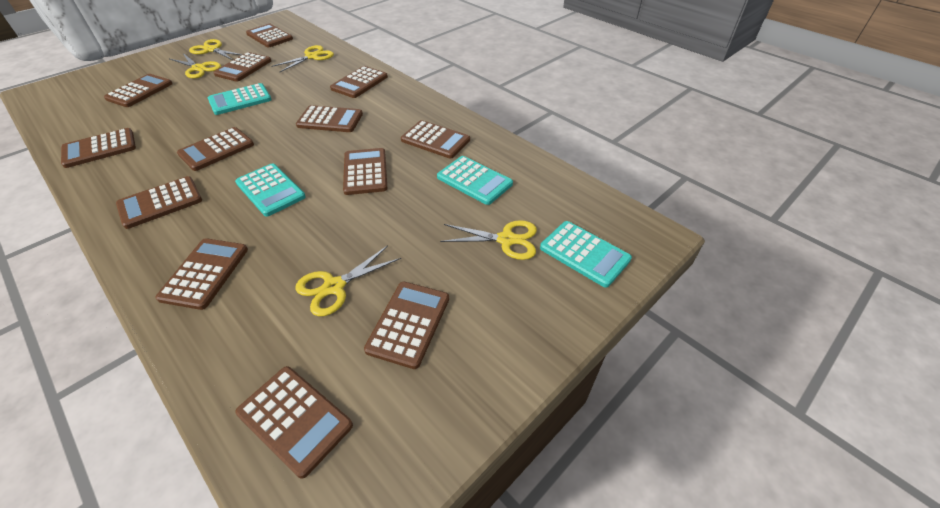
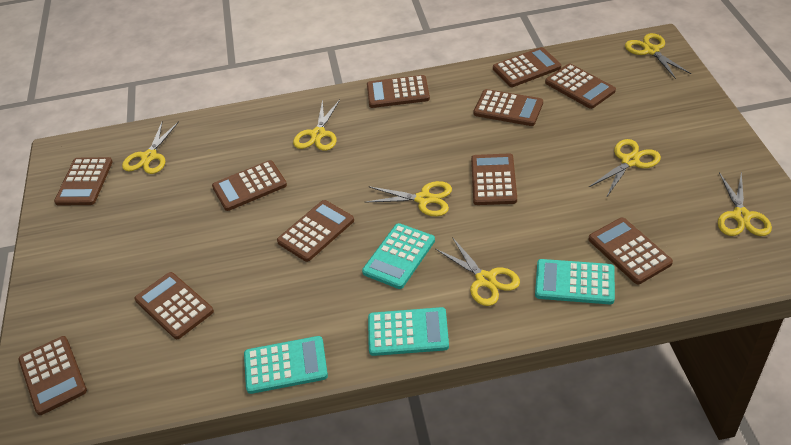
brown calculator: [61,128,136,168] [104,74,173,107] [116,176,202,229] [155,238,248,310] [177,127,254,171] [213,52,271,82] [235,366,353,479] [246,24,293,48] [296,105,363,132] [330,66,388,98] [343,148,387,195] [364,282,449,369] [401,120,470,159] = 13 -> [18,336,87,415] [54,157,113,205] [135,272,214,339] [212,160,287,211] [277,200,354,262] [367,75,430,108] [471,153,517,205] [473,89,543,126] [493,47,561,87] [545,64,616,109] [589,218,673,284] = 11
yellow scissors: [170,53,221,78] [189,39,243,60] [271,45,334,72] [295,245,401,316] [440,220,537,260] = 5 -> [122,121,179,174] [293,99,340,151] [365,181,452,216] [436,237,520,306] [588,139,661,198] [625,33,691,79] [718,171,772,236] = 7

